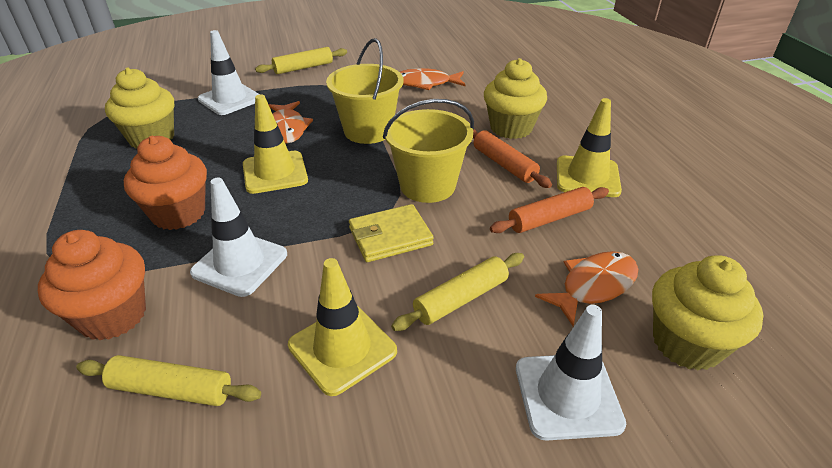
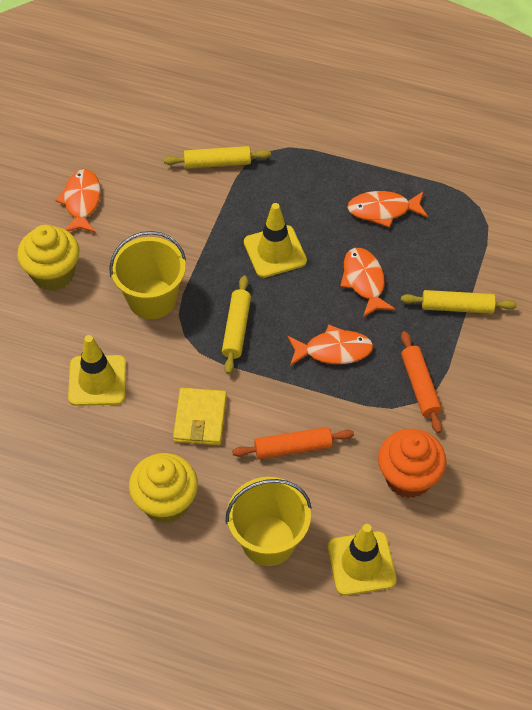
orange cupcake: [38,230,146,340] [124,136,207,230] = 2 -> [378,429,447,498] = 1
orange fish: [268,101,313,144] [400,68,466,90] [535,251,638,326] = 3 -> [56,169,101,233] [288,325,373,366] [340,248,395,317] [347,191,428,228] = 4
white traffic cone: [190,178,287,297] [198,30,260,115] [516,305,626,441] = 3 -> none = 0
yellow cupcake: [105,68,174,149] [484,58,547,139] [652,255,763,371] = 3 -> [17,225,80,291] [129,453,198,523] = 2

